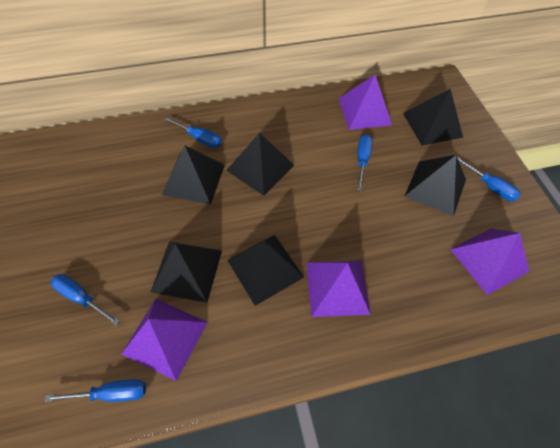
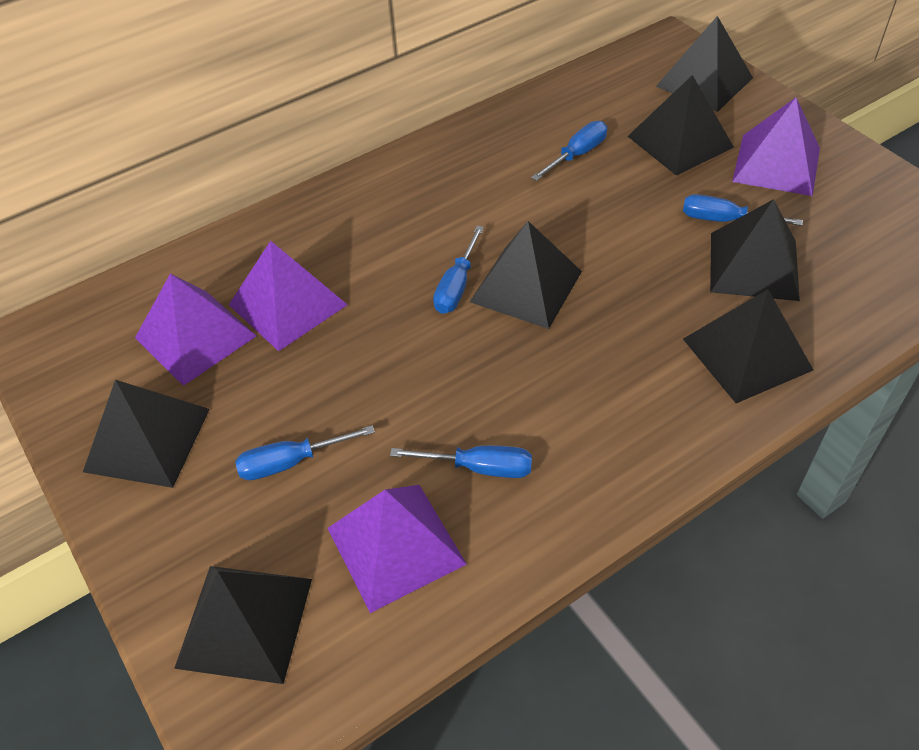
black pyramid: [151,241,222,303] [162,145,225,204] [226,133,294,196] [227,235,304,306] [403,89,463,146] [405,155,466,216] = 6 -> [83,380,210,488] [174,566,312,684] [470,221,582,329] [627,75,734,176] [656,16,753,112] [683,289,813,403] [710,199,800,301] = 7

